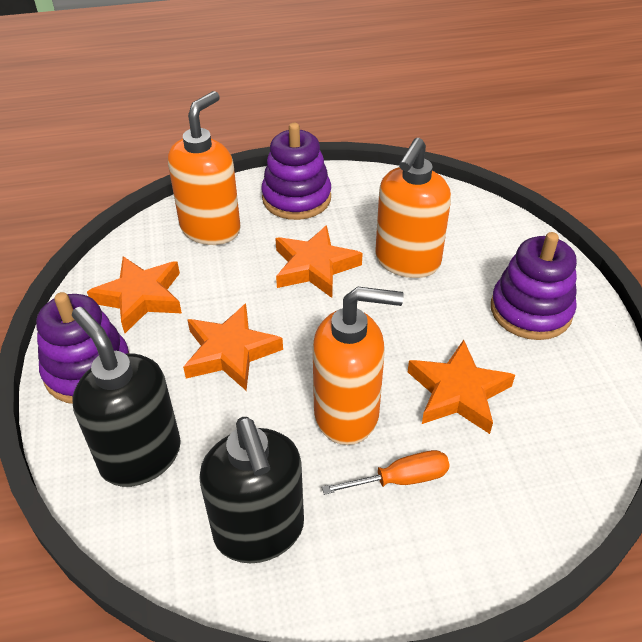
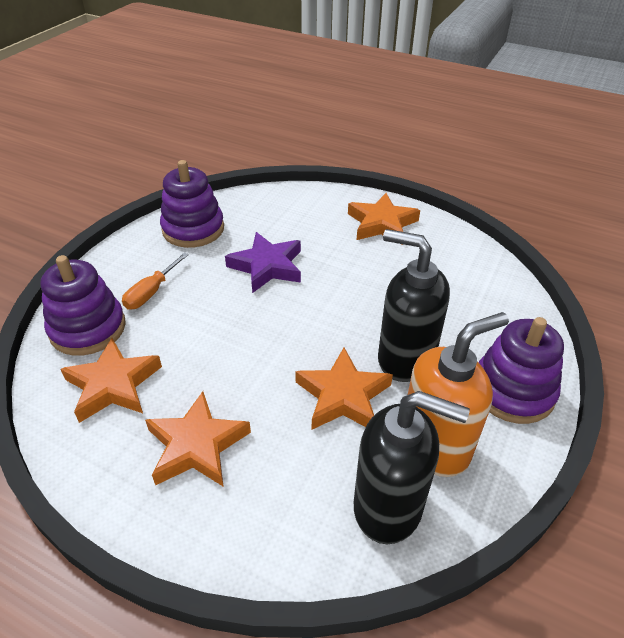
orange soap dispenser: [168,91,241,245] [313,287,404,445] [375,138,451,278] = 3 -> [408,312,509,477] = 1
purple star: none = 0 -> [225,232,301,293] = 1

